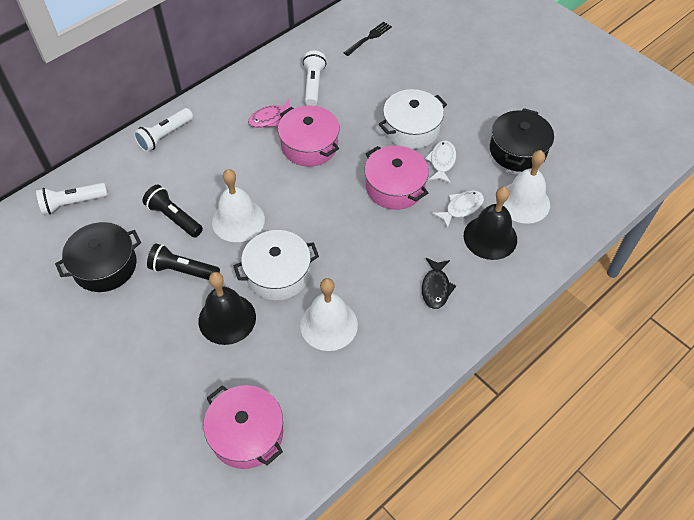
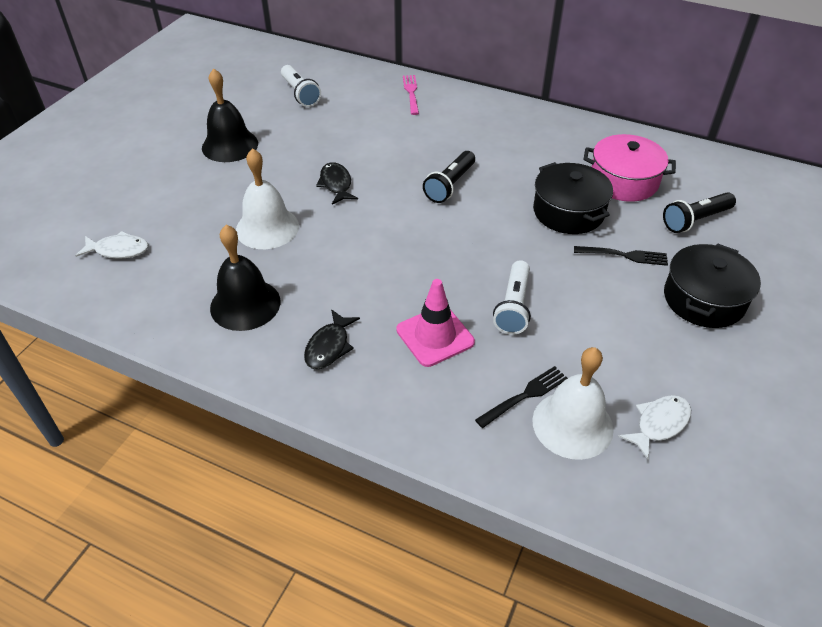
black fish: [422,258,456,309] = 1 -> [304,309,360,369] [316,162,358,205] = 2
black fork: [344,22,392,56] = 1 -> [475,366,568,428] [574,246,668,266] = 2
pink fish: [248,99,290,128] = 1 -> none = 0
pink fork: none = 0 -> [403,75,419,115] = 1
pink pot: [203,385,283,469] [278,106,340,166] [365,146,429,210] = 3 -> [584,134,676,202] = 1
pink traffic cone: none = 0 -> [396,279,475,367] = 1
white bell: [212,169,265,242] [300,278,358,351] [503,150,550,224] = 3 -> [236,148,299,249] [532,347,614,460] = 2
white flashlight: [36,183,108,215] [134,108,193,152] [303,50,326,106] = 3 -> [281,65,321,107] [493,260,531,335] = 2
white pot: [233,230,319,301] [379,89,447,149] = 2 -> none = 0

